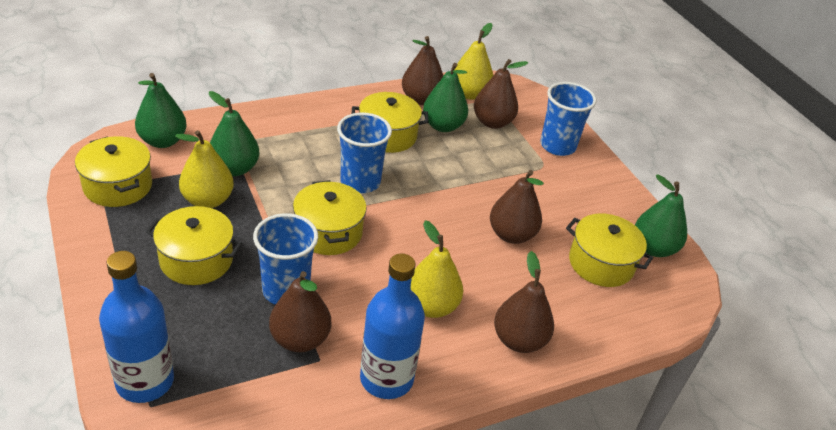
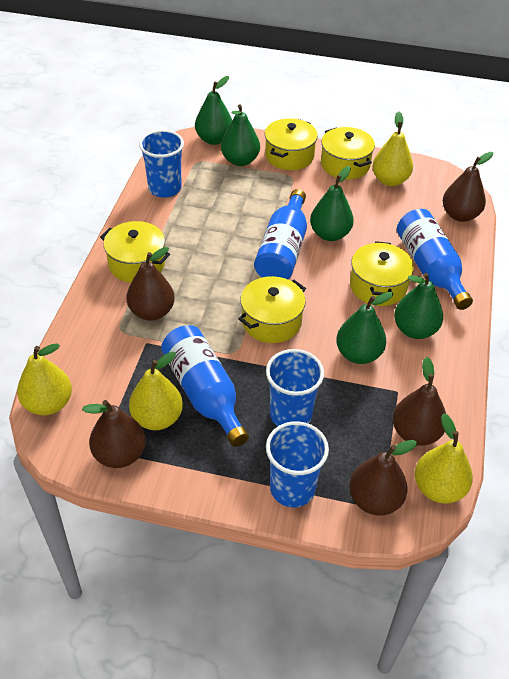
blue bottle: [99,251,174,403] [360,254,425,399] = 2 -> [161,325,249,447] [254,189,307,279] [397,209,473,310] = 3
green pear: [135,73,187,148] [209,91,259,176] [423,63,468,132] [635,174,687,257] = 4 -> [195,76,232,145] [221,104,260,166] [310,166,354,241] [336,292,393,364] [394,273,443,339] = 5
yellow pear: [175,130,234,208] [411,220,463,318] [454,23,493,100] = 3 -> [17,343,72,415] [129,351,183,430] [372,111,413,186] [415,413,473,504] = 4

